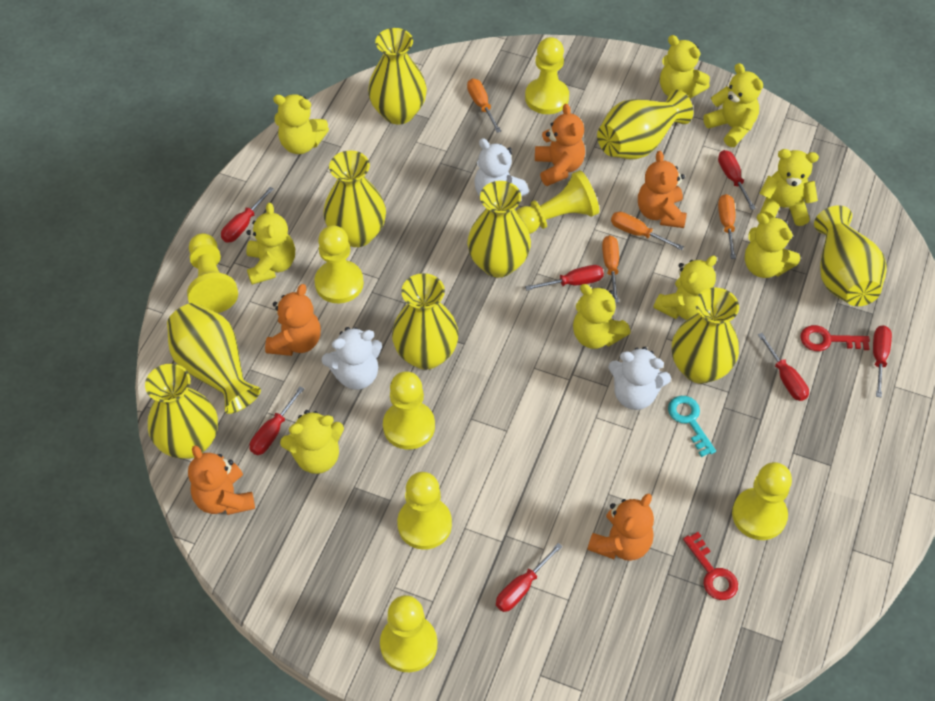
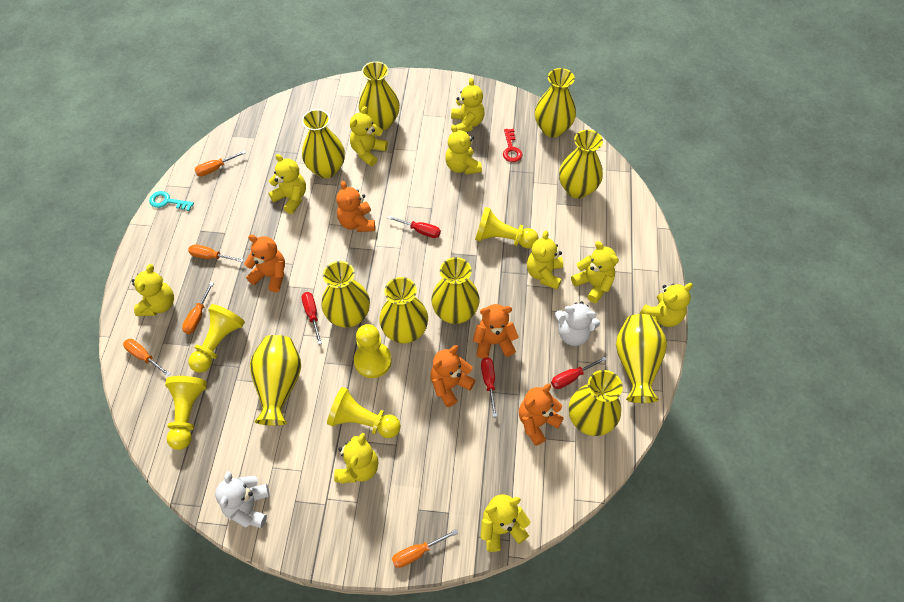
orange screwdriver: [467,78,501,133] [602,235,619,303] [611,212,684,250] [718,194,736,259] = 4 -> [123,339,171,376] [182,282,214,334] [188,244,244,262] [195,151,246,176] [392,529,458,568] = 5
red key: [683,532,738,600] [800,325,870,351] = 2 -> [503,129,523,162] = 1
red screwdriver: [221,187,274,243] [250,386,304,455] [496,543,563,612] [525,265,604,291] [718,150,756,210] [758,333,809,401] [873,325,892,397] = 7 -> [302,292,322,344] [388,216,441,238] [481,357,497,417] [551,356,607,389] = 4
white teddy bear: [321,327,382,390] [474,138,529,197] [608,347,671,410] = 3 -> [215,471,270,528] [555,301,600,346] = 2
yellow pawn: [187,233,238,313] [314,226,364,303] [380,595,437,672] [383,371,435,449] [397,472,452,550] [516,170,599,234] [525,37,569,114] [732,462,792,540] = 8 -> [165,376,207,450] [188,304,245,373] [327,387,401,438] [354,324,392,378] [475,207,538,248] = 5
yellow teddy bear: [246,203,295,285] [273,94,329,154] [280,410,344,474] [573,284,631,349] [653,256,717,320] [660,35,710,98] [703,63,763,147] [745,213,800,278] [759,149,819,226] = 9 -> [132,264,174,316] [269,154,306,214] [334,433,378,484] [350,106,388,166] [445,124,482,175] [451,78,485,132] [481,494,530,552] [527,231,563,290] [571,241,619,303] [640,283,693,327] = 10
yellow vase: [145,364,218,459] [167,303,261,414] [323,150,386,247] [368,28,427,125] [392,273,459,370] [467,181,531,278] [597,90,693,159] [672,287,739,384] [814,205,887,306] = 9 -> [250,335,301,426] [302,109,345,178] [321,261,370,328] [359,61,400,130] [379,277,428,344] [431,257,480,324] [535,68,576,137] [559,130,603,199] [569,370,623,436] [616,314,667,403] = 10

